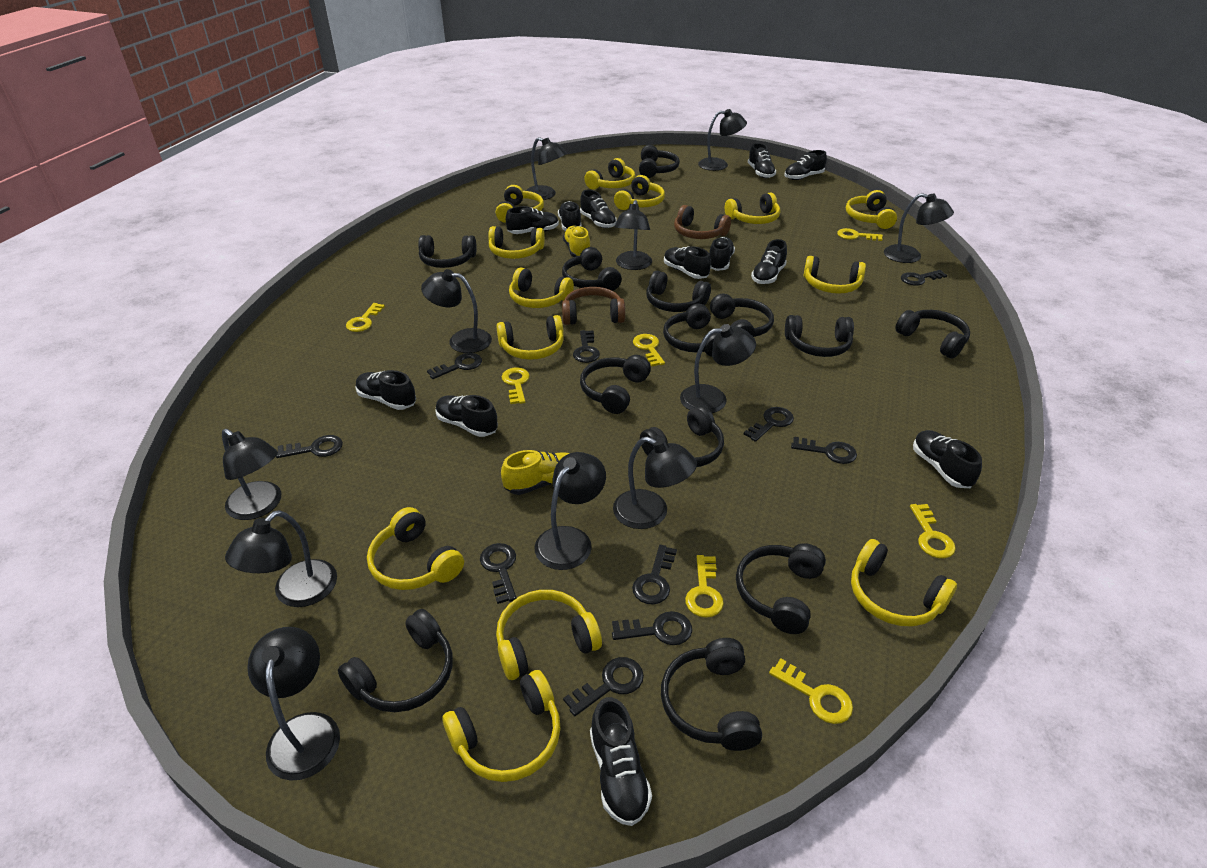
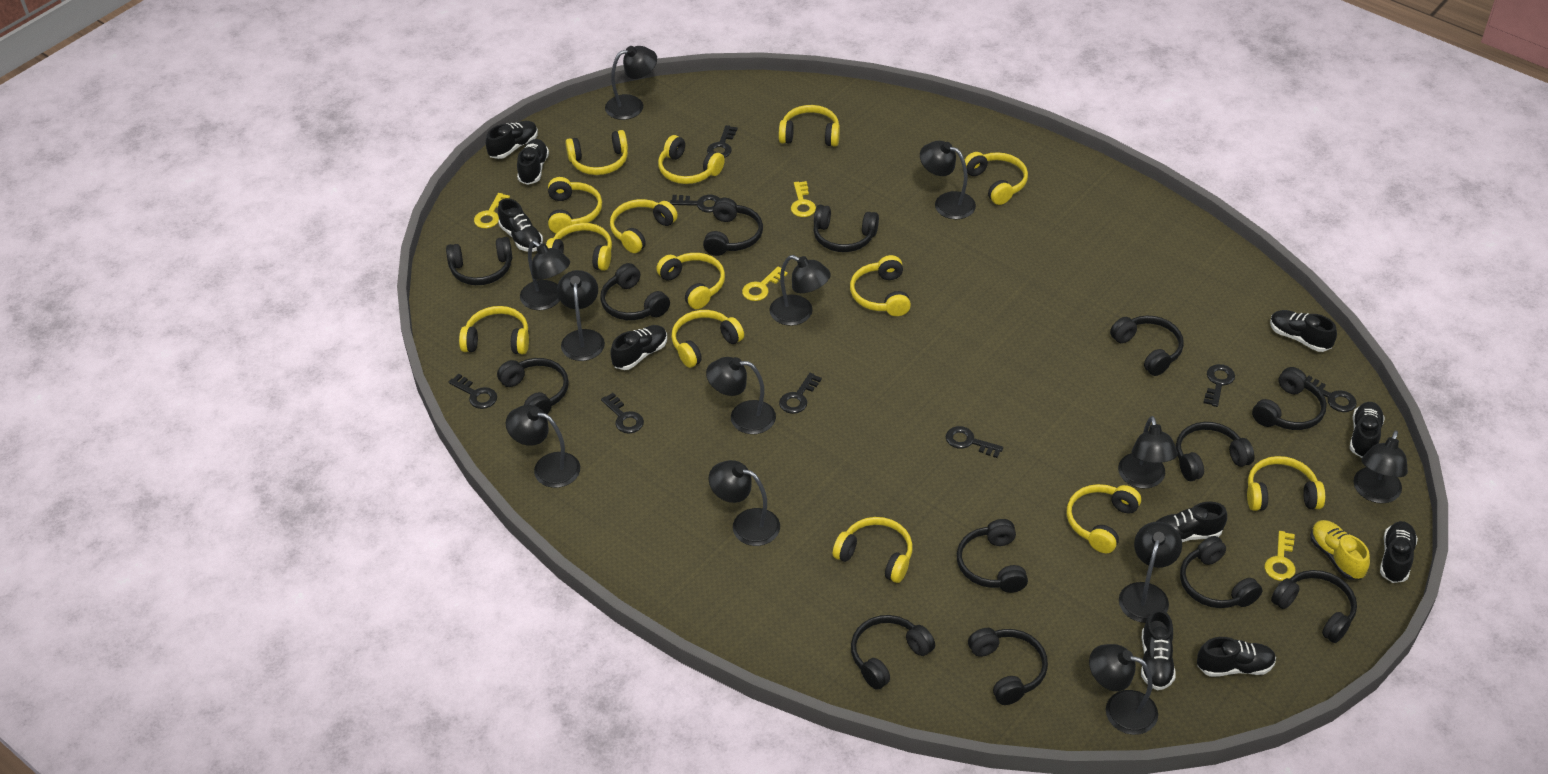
black key: [276,435,343,458] [427,353,482,379] [480,543,517,604] [563,657,644,716] [573,330,600,363] [612,611,692,645] [632,545,677,605] [744,407,794,442] [791,437,857,464] [901,270,947,286] = 10 -> [449,374,497,409] [601,393,644,433] [670,195,720,212] [707,125,737,158] [779,373,822,414] [946,426,1003,458] [1203,364,1235,407] [1307,376,1357,412] = 8
black lamp: [222,429,281,520] [225,510,337,607] [247,627,340,780] [421,269,492,353] [526,137,567,200] [535,452,606,570] [613,437,697,529] [614,200,652,270] [680,324,756,413] [698,109,747,171] [884,193,954,263] = 11 -> [506,405,580,488] [520,241,570,310] [557,270,605,361] [605,46,657,120] [706,357,776,434] [709,460,780,546] [769,255,831,326] [920,141,976,219] [1089,644,1158,735] [1118,416,1178,488] [1119,522,1182,623] [1353,431,1408,503] = 12
black shoe: [355,370,416,410] [435,395,498,437] [506,206,559,234] [558,201,582,231] [580,190,617,228] [590,697,652,826] [664,246,711,279] [709,237,735,271] [748,143,776,178] [751,239,787,284] [784,150,827,180] [913,430,982,488] = 12 -> [486,121,538,159] [498,198,543,252] [517,139,549,185] [610,325,667,370] [1141,609,1176,690] [1156,502,1227,542] [1197,637,1276,677] [1270,310,1337,352] [1350,402,1385,458] [1380,521,1418,583] = 10
brown headphones: [562,287,625,325] [674,205,731,239] = 2 -> none = 0
yellow headphones: [367,507,464,590] [442,670,561,782] [488,226,545,259] [496,185,544,223] [496,590,602,680] [497,315,564,360] [509,268,574,308] [584,158,635,190] [614,175,665,210] [725,193,780,224] [804,256,866,293] [846,190,897,229] [851,539,957,626] = 13 -> [459,306,529,354] [546,223,612,271] [548,177,602,233] [565,130,628,175] [610,199,678,253] [656,253,725,309] [658,135,725,184] [671,310,744,368] [779,105,840,147] [833,517,913,583] [850,255,911,316] [965,152,1028,205] [1067,484,1141,553] [1247,456,1325,511] = 14
yellow key: [346,303,385,332] [502,367,530,404] [633,334,665,366] [685,555,724,618] [769,658,853,724] [837,228,883,241] [910,504,956,559] = 7 -> [474,193,510,229] [742,267,788,301] [791,181,816,217] [1264,531,1296,581] = 4
yellow shoe: [501,450,570,495] [563,226,590,257] = 2 -> [1310,520,1370,580] = 1

